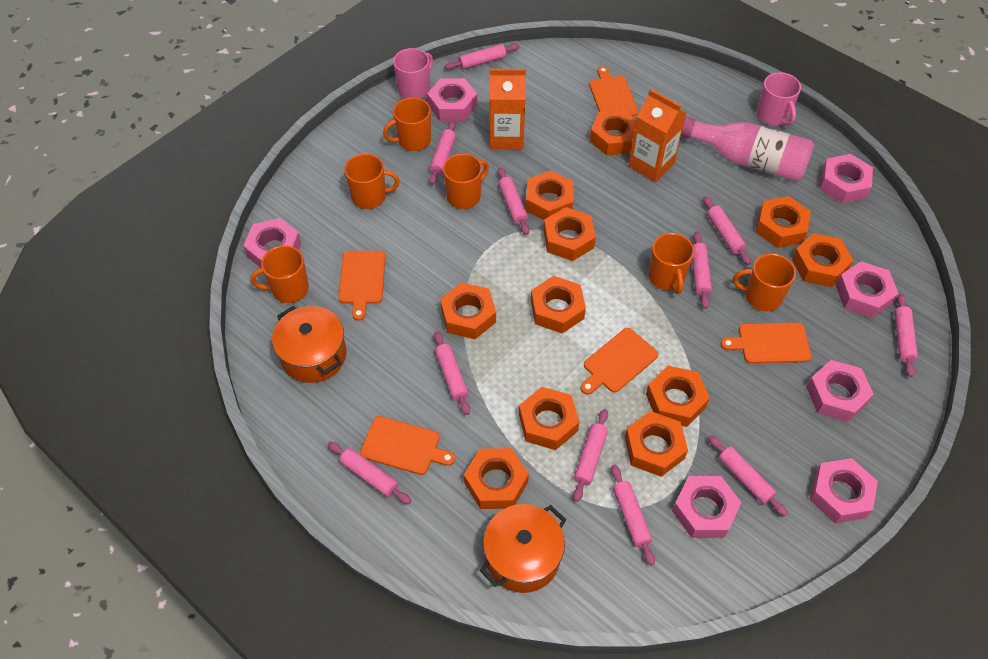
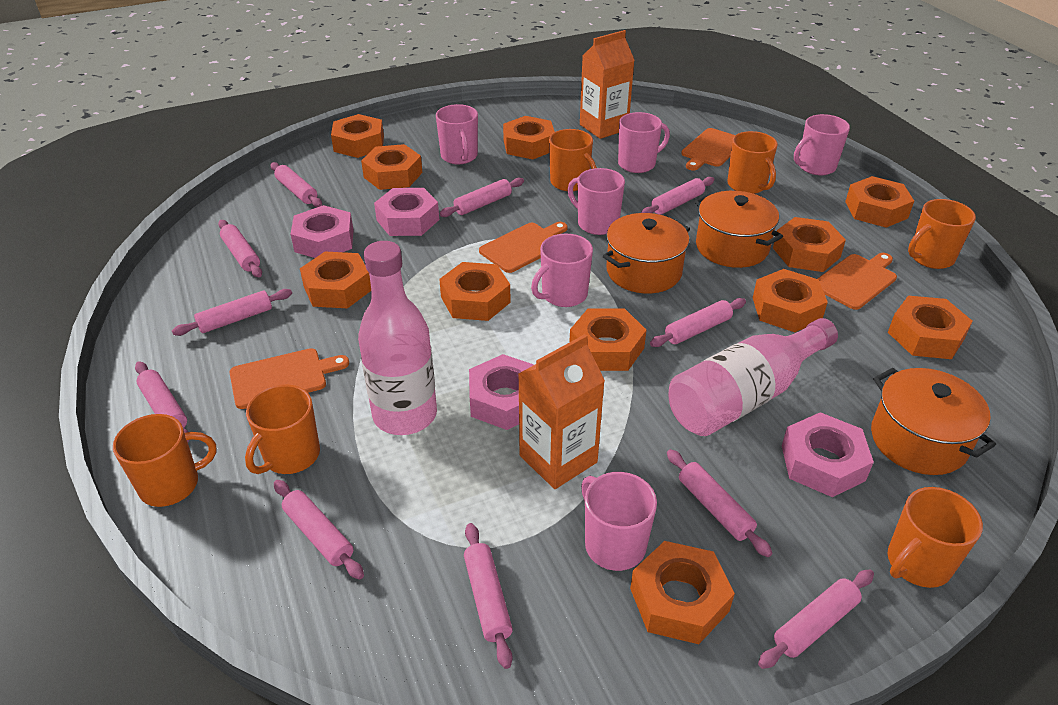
orange cutting board: [338,251,386,321] [360,416,455,475] [580,328,658,395] [589,66,638,116] [721,322,811,364] = 5 -> [229,348,349,409] [479,222,568,273] [681,128,735,170] [817,253,897,310] = 4
orange pot: [272,306,347,383] [480,504,566,593] = 2 -> [603,213,690,293] [695,191,783,268] [871,368,996,475] = 3
pink bottle: [681,117,814,181] = 1 -> [358,241,437,435] [669,318,838,436] = 2
pink mug: [393,48,433,99] [757,72,801,126] = 2 -> [436,104,478,164] [531,234,593,307] [568,168,625,235] [581,472,657,571] [618,112,670,173] [794,114,850,175] = 6
pink nut: [243,218,301,268] [427,78,477,121] [672,476,742,538] [806,360,874,422] [810,458,878,523] [820,154,873,204] [836,261,899,318] = 7 -> [291,205,354,258] [374,188,439,236] [469,354,534,430] [782,412,874,497] = 4

